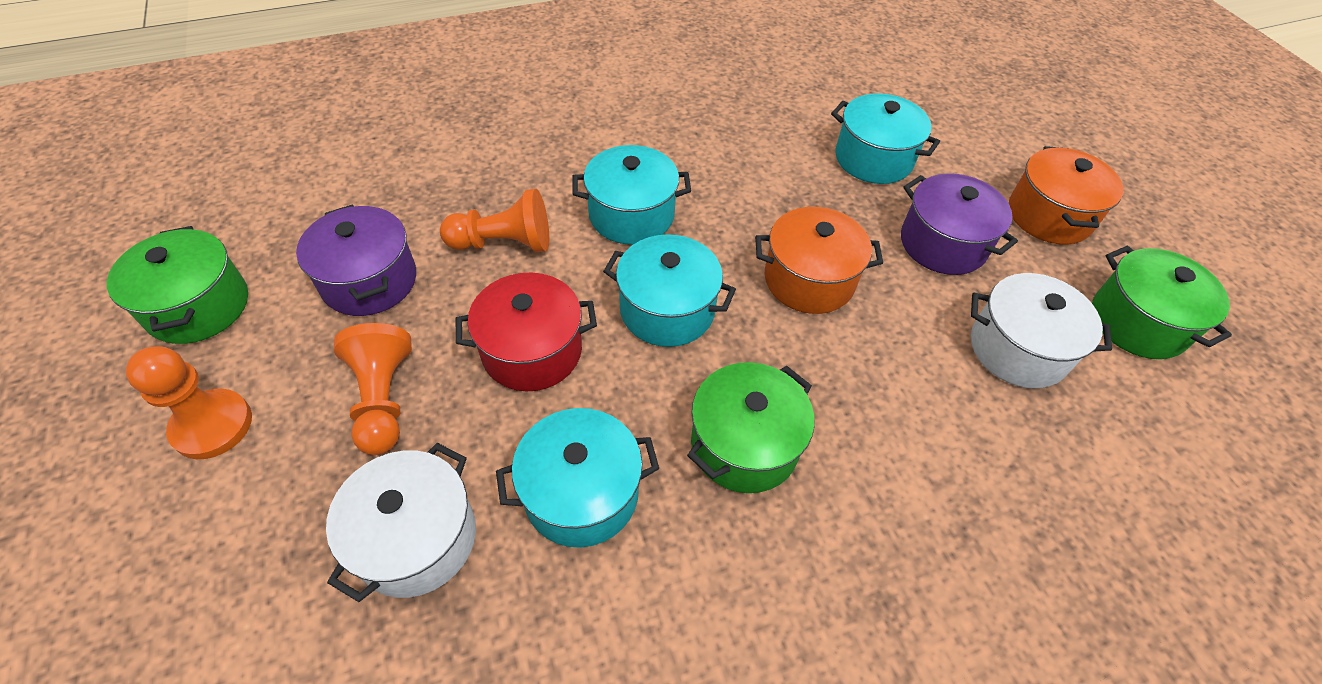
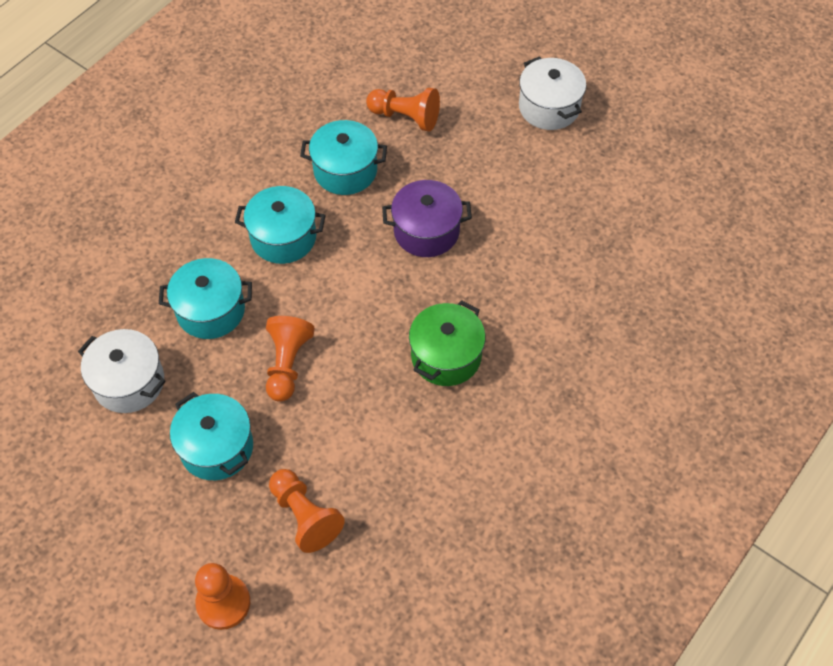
green pot: [107,226,248,344] [687,362,815,493] [1092,246,1232,359] = 3 -> [409,300,486,386] = 1
orange pawn: [126,346,252,459] [334,323,412,455] [440,189,549,252] = 3 -> [195,563,250,630] [266,316,315,402] [269,469,345,553] [366,88,440,132] = 4
orange pot: [755,207,883,314] [1009,146,1124,245] = 2 -> none = 0
purple pot: [296,204,416,316] [901,173,1018,275] = 2 -> [382,180,472,257] = 1
red pot: [455,273,597,391] = 1 -> none = 0

